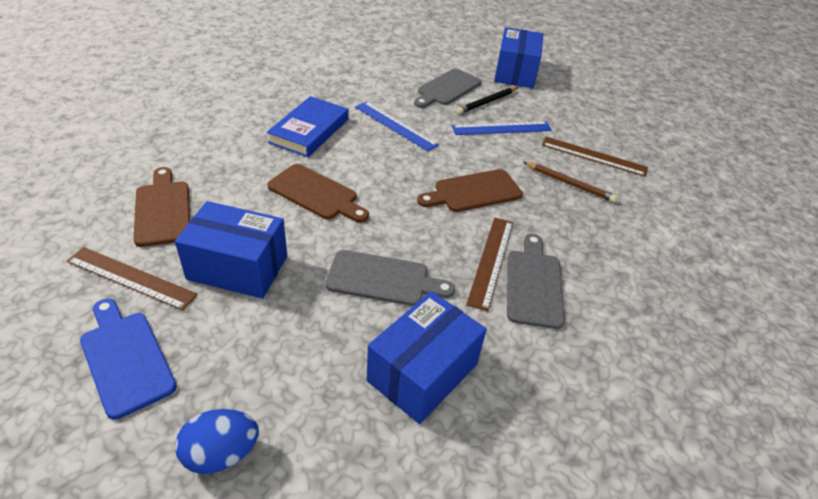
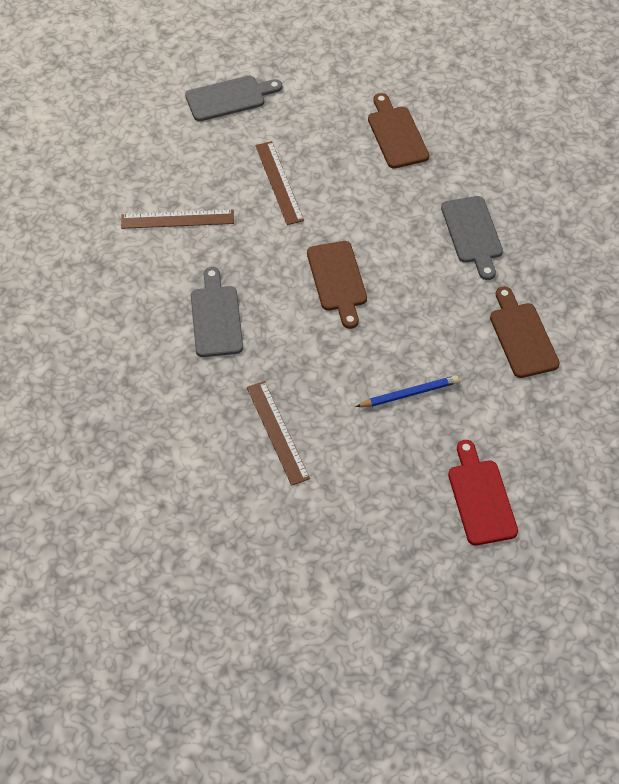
black pencil: [457,87,518,114] = 1 -> none = 0
blue book: [267,96,349,157] = 1 -> none = 0
blue box: [175,201,287,299] [367,291,487,424] [494,27,543,88] = 3 -> none = 0
blue cutting board: [80,298,177,420] = 1 -> none = 0
blue egg: [175,409,259,474] = 1 -> none = 0
blue pencil: none = 0 -> [356,375,459,407] = 1
blue ruler: [355,101,439,151] [452,121,552,135] = 2 -> none = 0
brown pencil: [523,162,617,202] = 1 -> none = 0
red cutting board: none = 0 -> [448,440,518,545] = 1

